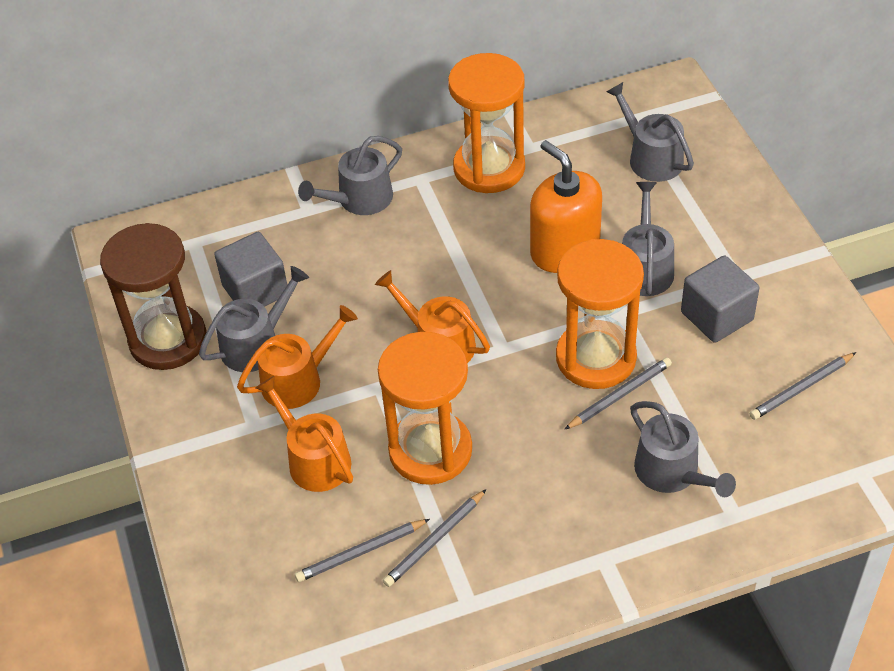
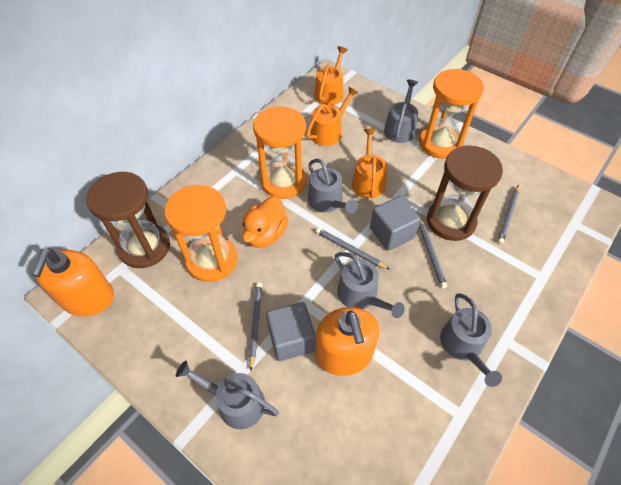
brown hourglass: [100,223,206,370] = 1 -> [86,172,170,268] [427,146,503,241] = 2
orange duck: none = 0 -> [242,196,289,248] = 1
orange soap dispenser: [530,140,602,273] = 1 -> [31,248,114,316] [316,307,380,376] = 2

